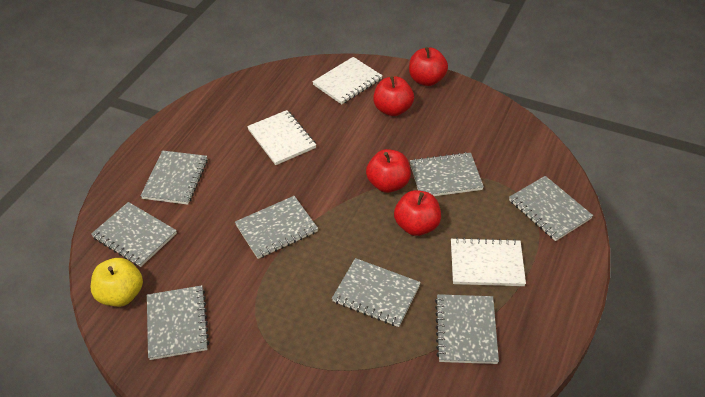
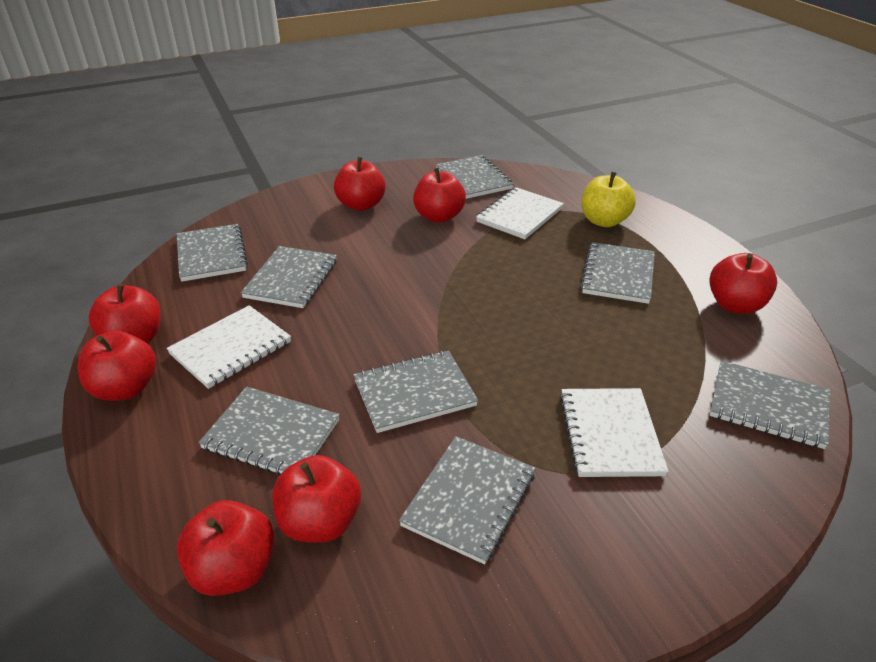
red apple: [366,149,411,193] [373,76,414,116] [394,190,441,236] [409,47,448,86] = 4 -> [78,330,156,401] [89,284,161,344] [177,500,274,596] [272,455,361,543] [334,157,386,211] [413,168,466,223] [709,253,777,314] = 7

